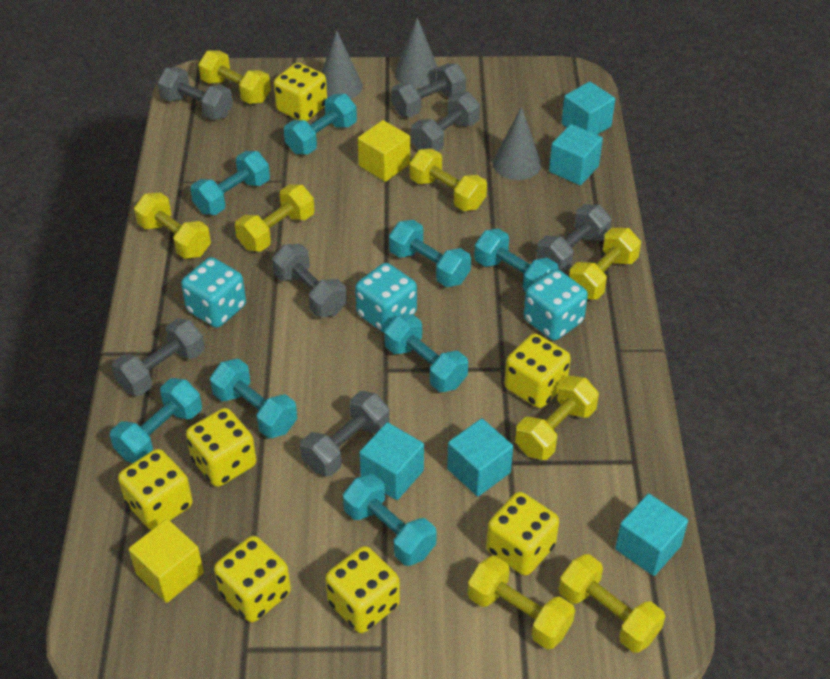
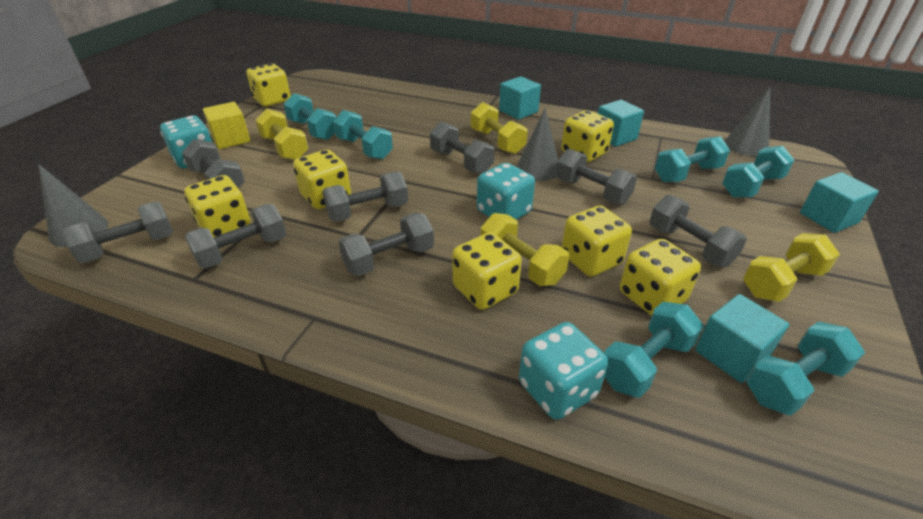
grey dumbbell: [112,318,205,396] [157,67,233,120] [272,244,347,317] [300,391,390,476] [391,64,466,117] [411,92,480,152] [536,204,611,273] = 7 -> [62,202,173,263] [182,139,245,189] [185,204,287,268] [322,171,408,222] [339,213,434,276] [430,122,495,174] [556,149,637,205] [649,195,747,267] = 8
turquoise cube: [359,422,424,500] [447,418,513,496] [549,124,603,185] [561,81,615,135] [615,494,688,576] = 5 -> [499,76,541,120] [598,100,644,147] [695,294,789,383] [800,172,879,233] = 4
turquoise dumbbell: [110,378,202,463] [190,151,270,215] [210,359,298,438] [284,94,357,154] [343,474,437,566] [384,314,468,392] [389,220,471,287] [474,228,559,292] = 8 -> [284,93,336,140] [333,110,393,160] [604,302,704,398] [655,136,730,182] [722,146,794,198] [746,322,865,416] = 6
yellow cube: [129,519,204,603] [358,120,410,182] = 2 -> [203,102,250,149] = 1
yellow dumbbell: [134,192,211,259] [198,50,271,104] [235,184,315,252] [409,149,487,211] [467,556,575,649] [515,376,599,460] [559,554,665,653] [569,228,641,300] = 8 -> [255,109,308,160] [471,102,527,154] [480,213,569,286] [743,233,840,302] = 4

